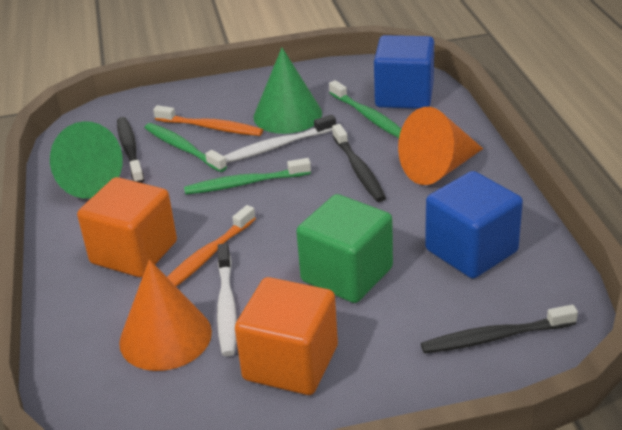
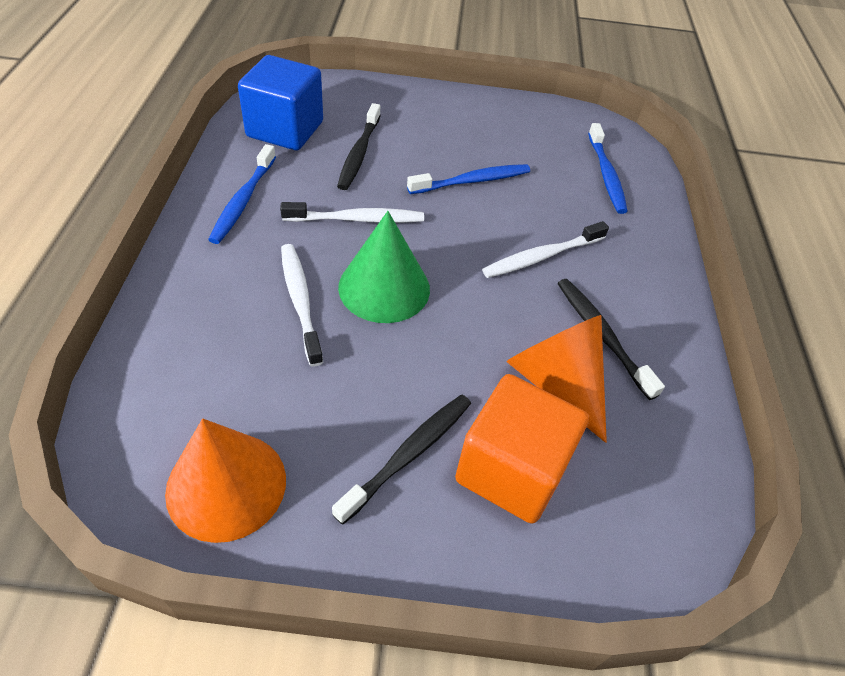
blue cube: [374,35,434,109] [425,171,523,279] = 2 -> [238,55,323,150] = 1
blue toothbrush: none = 0 -> [208,144,276,244] [407,164,530,194] [588,123,628,214] = 3
green cone: [50,121,123,198] [254,48,322,134] = 2 -> [338,211,430,323] = 1
green cube: [296,194,393,303] = 1 -> none = 0
green toothbrush: [145,123,227,172] [184,158,311,195] [329,80,401,138] = 3 -> none = 0
orange cube: [77,177,177,277] [235,277,338,395] = 2 -> [455,374,589,524] = 1
orange toothbrush: [153,105,263,136] [167,205,256,286] = 2 -> none = 0
white toothbrush: [217,243,237,356] [224,115,336,163] = 2 -> [280,202,424,223] [281,244,323,367] [482,221,609,278] = 3

